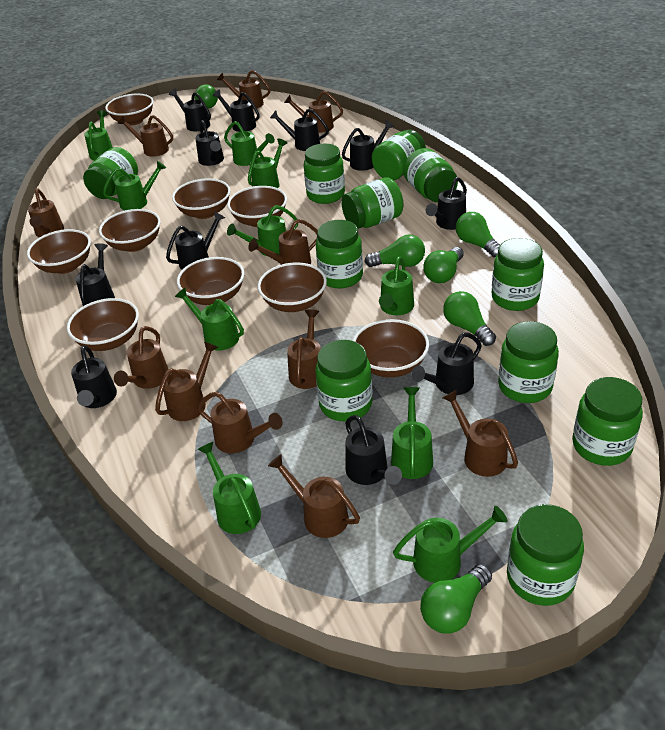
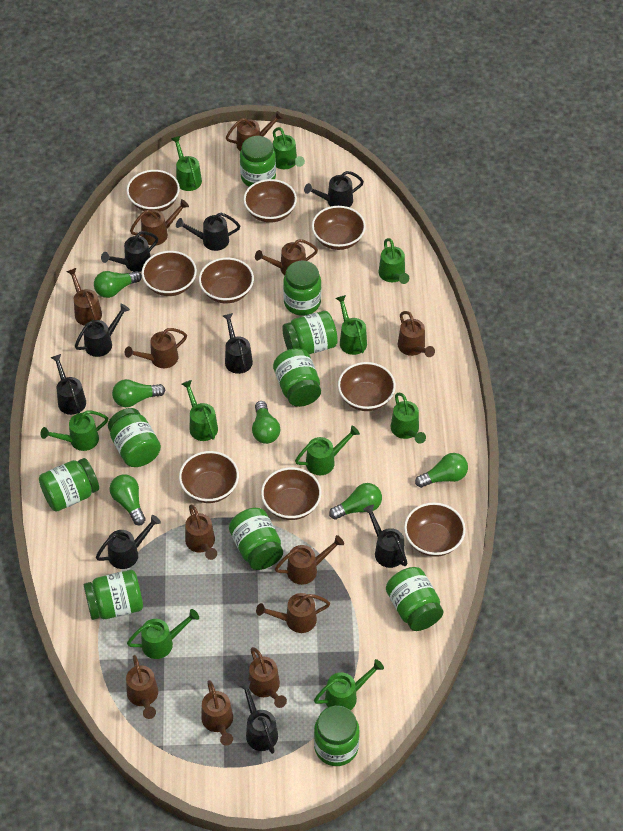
black watering can: [71,345,117,408] [76,243,115,306] [166,211,225,270] [169,88,211,132] [195,120,224,166] [213,89,260,132] [270,109,329,151] [342,120,394,171] [345,415,402,485] [411,333,482,395] [426,177,467,230] = 11 -> [50,354,86,415] [75,304,130,357] [96,515,161,569] [101,231,158,272] [176,213,240,251] [223,313,253,374] [238,681,278,754] [304,171,364,207] [363,505,408,568] = 9
brown watering can: [28,188,64,238] [114,326,169,389] [118,115,173,157] [155,341,218,421] [197,392,283,453] [217,70,271,109] [248,219,318,265] [268,454,360,538] [284,91,343,133] [287,309,321,389] [443,390,518,477] = 11 -> [66,268,102,326] [125,328,187,368] [126,655,158,719] [130,199,189,246] [185,504,217,560] [201,680,233,746] [225,111,284,152] [248,647,287,708] [255,239,318,275] [256,593,330,633] [275,535,344,585] [398,311,435,357] = 12
green jar: [83,147,138,199] [304,144,345,204] [315,340,373,421] [316,220,363,289] [341,177,403,229] [372,130,426,180] [403,148,458,202] [492,238,544,311] [498,321,559,403] [507,504,584,606] [572,377,643,466] = 11 -> [39,458,99,511] [84,570,143,620] [108,408,161,467] [229,508,283,570] [240,136,276,187] [273,348,321,407] [282,311,338,354] [283,261,321,315] [314,706,360,766] [386,567,443,631] = 10

